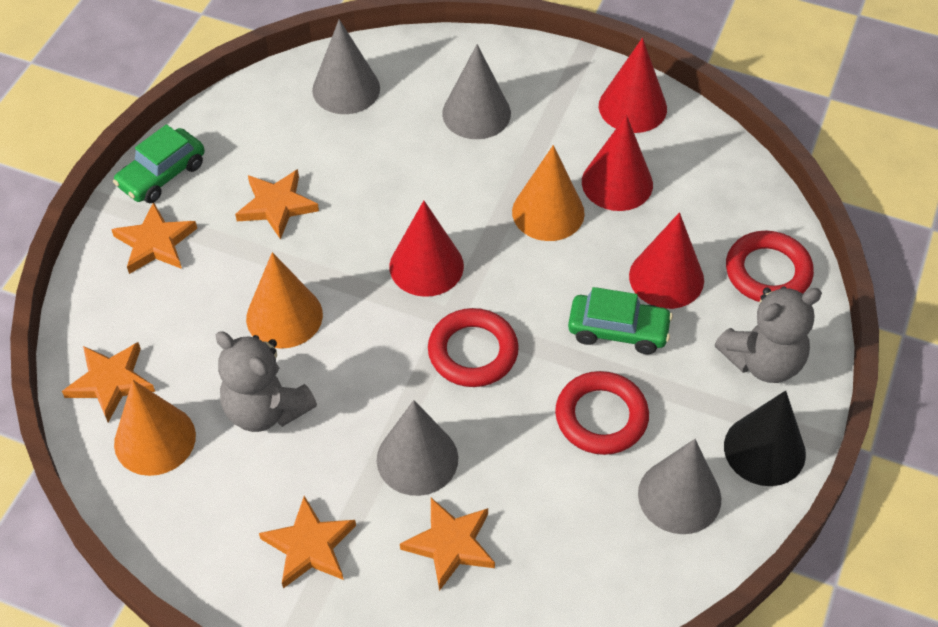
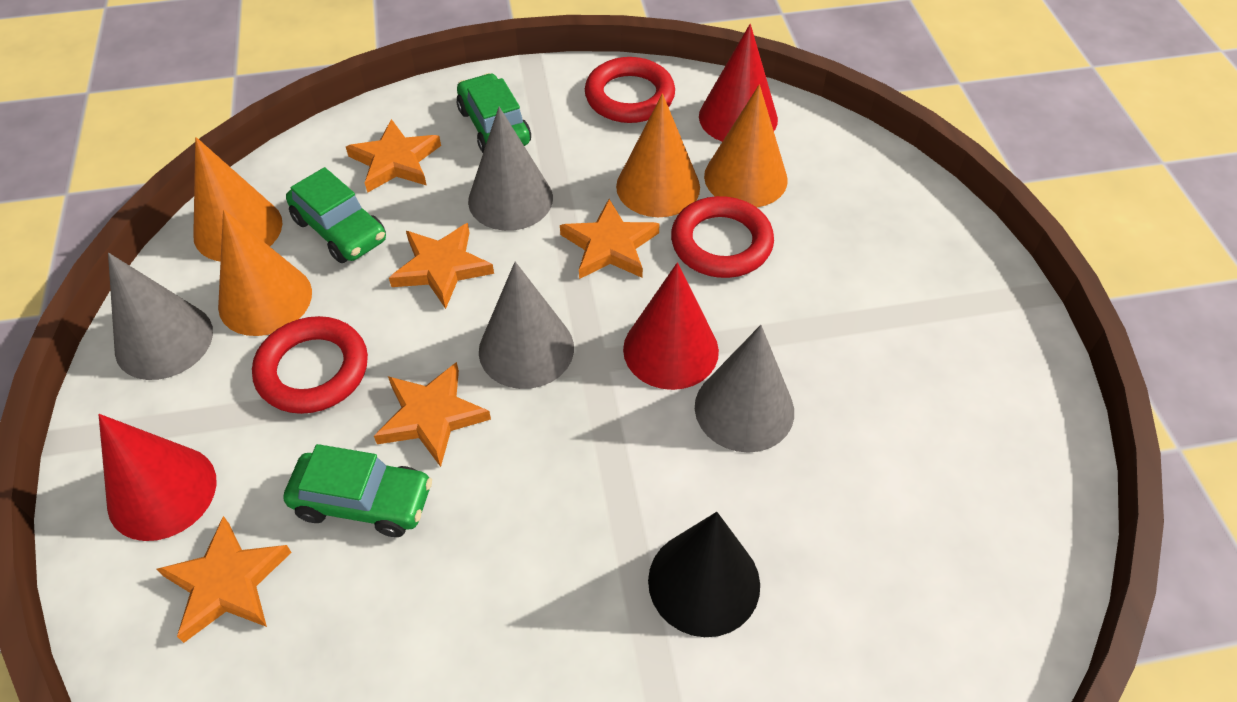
green car: [113,124,205,203] [568,287,673,354] = 2 -> [283,444,432,537] [286,167,386,263] [457,73,531,153] = 3
grey teddy bear: [216,331,317,432] [715,287,822,383] = 2 -> none = 0
orange cone: [114,380,196,476] [246,252,323,349] [512,145,585,241] = 3 -> [193,137,283,261] [218,209,312,336] [616,94,700,217] [704,84,788,207] = 4
red cone: [389,200,464,297] [582,115,653,211] [599,38,667,133] [629,212,704,309] = 4 -> [98,414,217,541] [623,262,719,390] [699,24,778,142] = 3

